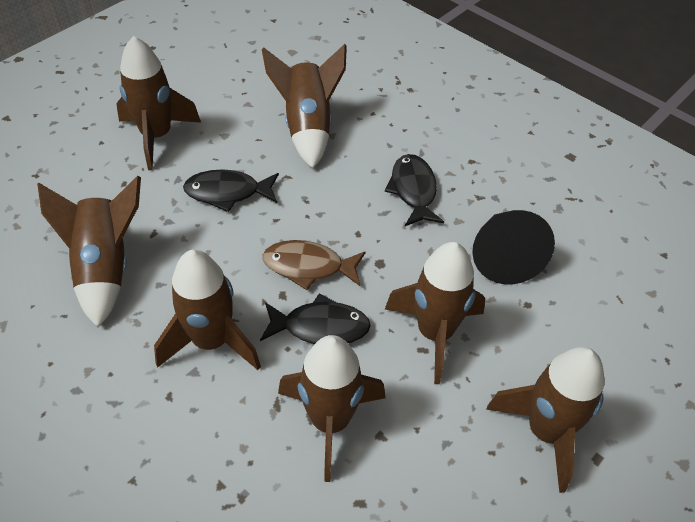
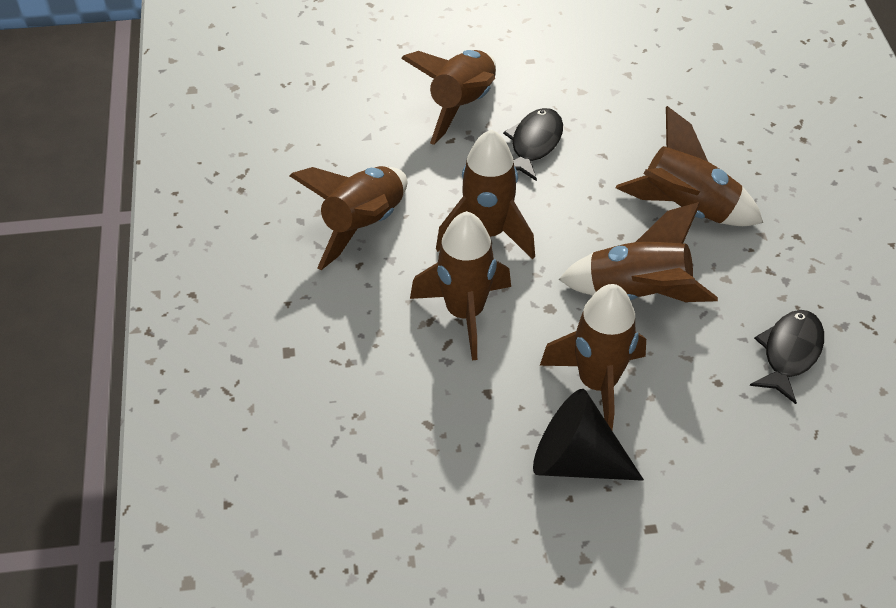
black fish: [183,170,279,212] [260,294,371,344] [385,154,444,226] = 3 -> [503,108,563,181] [750,310,824,404] = 2
brown fish: [263,240,366,290] = 1 -> none = 0

